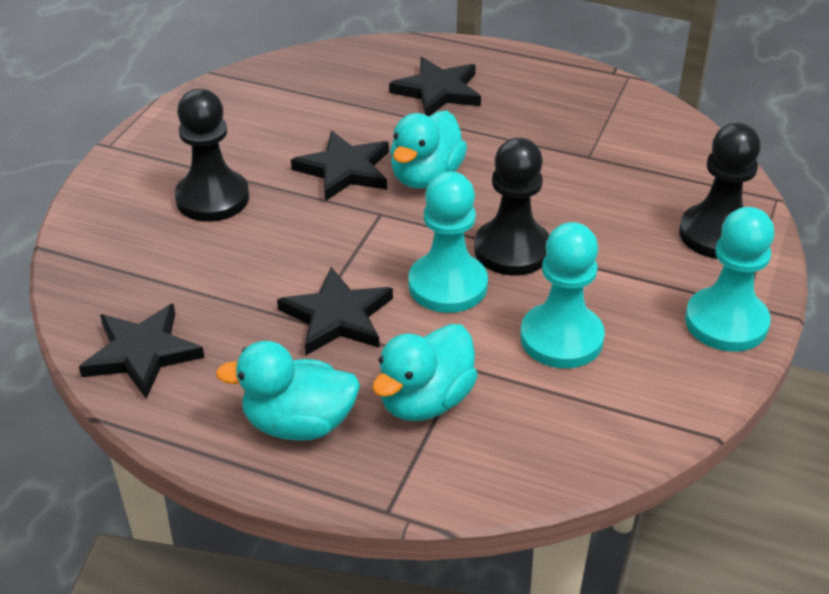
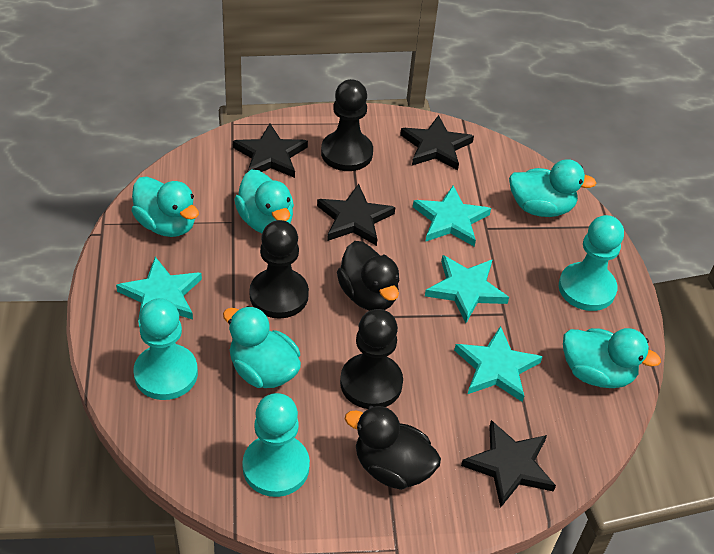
black duck: none = 0 -> [337,241,399,311] [345,406,441,490] = 2
turquoise duck: [215,341,360,441] [372,324,478,421] [390,111,467,189] = 3 -> [131,176,199,237] [223,306,301,388] [234,170,294,233] [509,159,596,217] [563,328,661,388] = 5
turquoise star: none = 0 -> [116,257,202,328] [413,186,491,247] [425,255,509,323] [454,326,543,402] = 4

